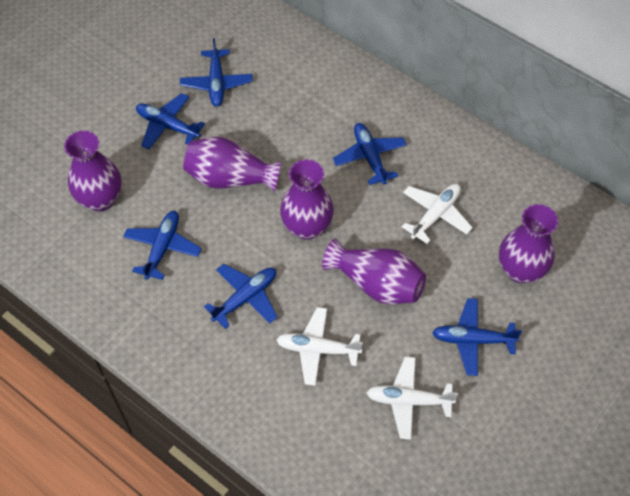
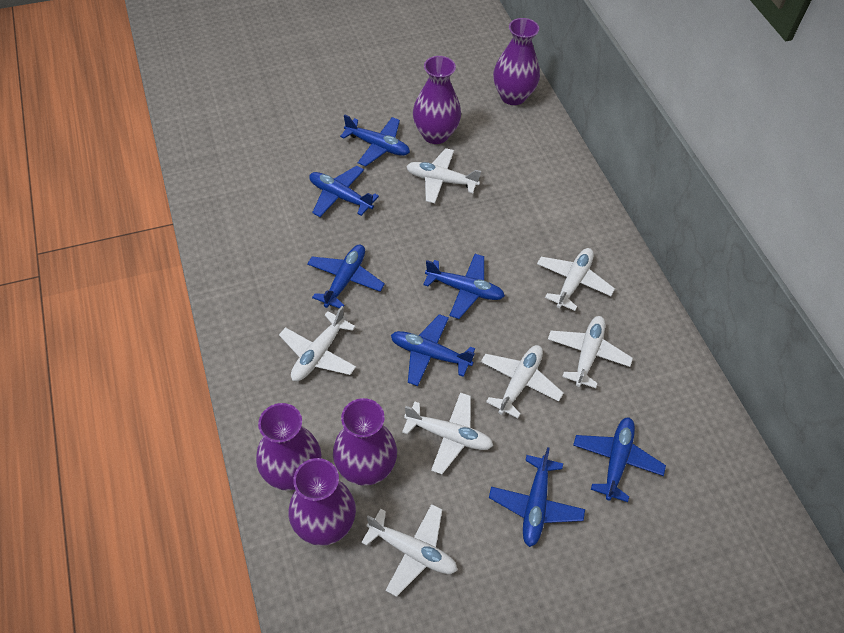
blue plane: [123,211,202,280] [136,93,205,149] [180,38,252,107] [204,264,278,329] [333,123,407,185] [432,298,522,376] = 6 -> [307,245,385,309] [309,166,379,217] [340,114,410,167] [391,314,475,386] [423,254,505,319] [489,447,585,547] [573,417,666,502] = 7
white plane: [276,307,363,386] [367,357,458,440] [402,184,473,244] = 3 -> [279,306,356,381] [361,504,458,597] [402,392,493,474] [406,148,481,203] [481,345,563,418] [537,248,615,311] [548,316,633,388] = 7

